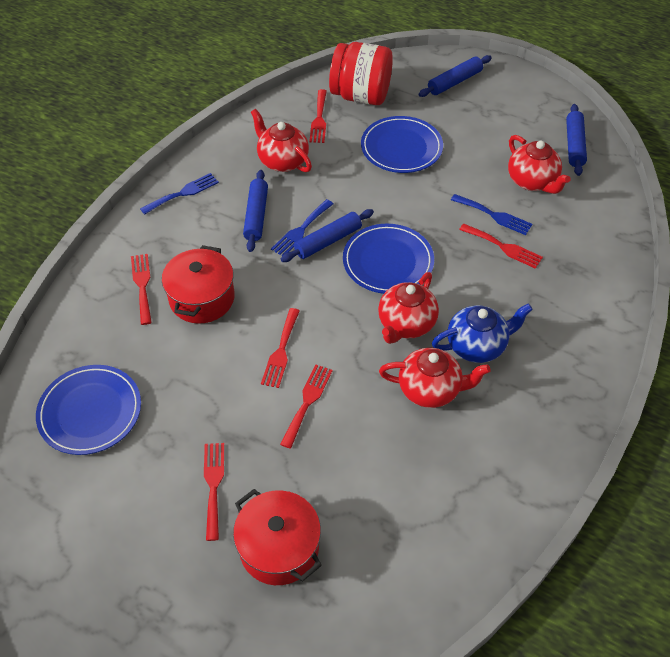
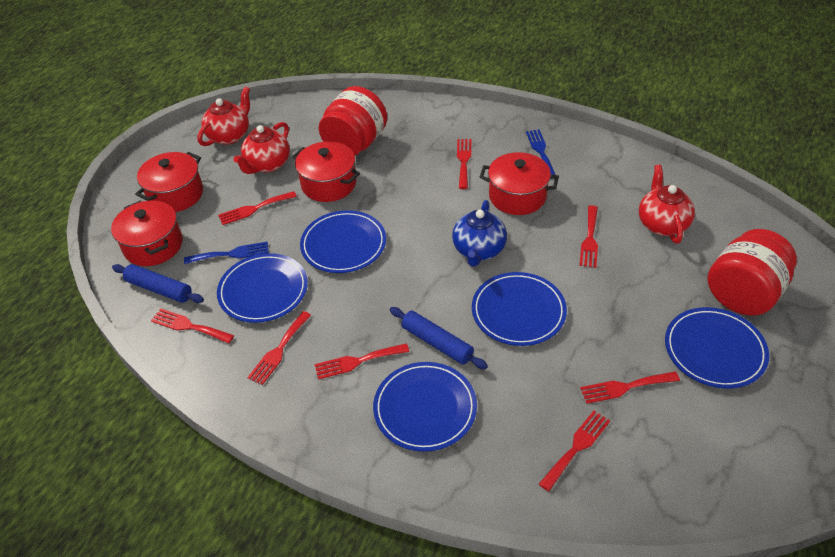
blue fork: [140,173,219,215] [271,199,334,256] [451,194,532,235] = 3 -> [184,242,269,264] [526,129,555,179] = 2
blue plate: [36,365,141,455] [343,224,434,294] [361,116,443,173] = 3 -> [217,253,308,323] [300,210,386,273] [373,362,477,452] [472,272,567,346] [665,307,769,389] = 5
blue rolling pin: [243,170,268,252] [281,209,374,262] [419,55,492,97] [566,104,587,176] = 4 -> [112,264,204,303] [390,307,488,369] = 2
red fork: [131,254,152,325] [204,443,224,541] [261,308,300,388] [280,364,332,449] [309,89,327,143] [459,223,543,269] = 6 -> [151,308,234,343] [218,191,297,225] [247,311,311,385] [315,343,409,380] [457,139,471,189] [539,411,610,492] [579,205,598,268] [580,372,680,404] = 8
red jar: [329,42,393,105] = 1 -> [319,86,387,156] [708,229,797,315] = 2
red pot: [162,245,235,324] [233,489,322,585] = 2 -> [111,200,183,266] [135,152,203,212] [292,141,360,202] [480,152,559,215] = 4
red teapot: [251,109,312,172] [378,272,439,344] [379,348,490,408] [508,135,571,194] = 4 -> [197,86,250,146] [233,122,290,174] [639,165,695,244] = 3

